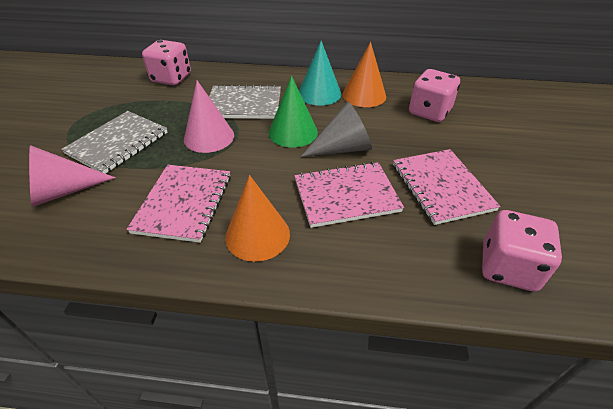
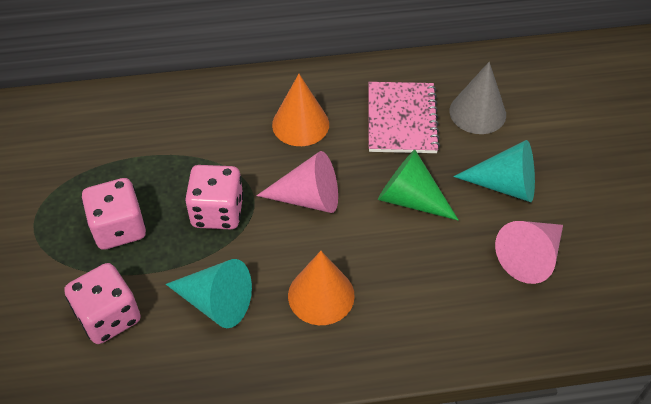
grey notebook: [61,111,168,174] [209,85,281,119] = 2 -> none = 0
pink notebook: [126,165,231,243] [294,162,404,228] [393,149,500,225] = 3 -> [368,82,440,153] = 1
turquoise cone: [299,41,341,106] = 1 -> [166,259,252,328] [454,140,535,202] = 2

